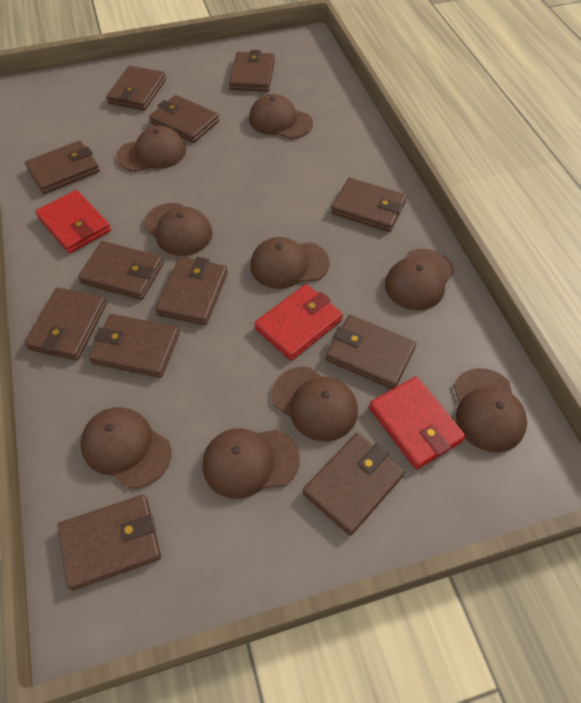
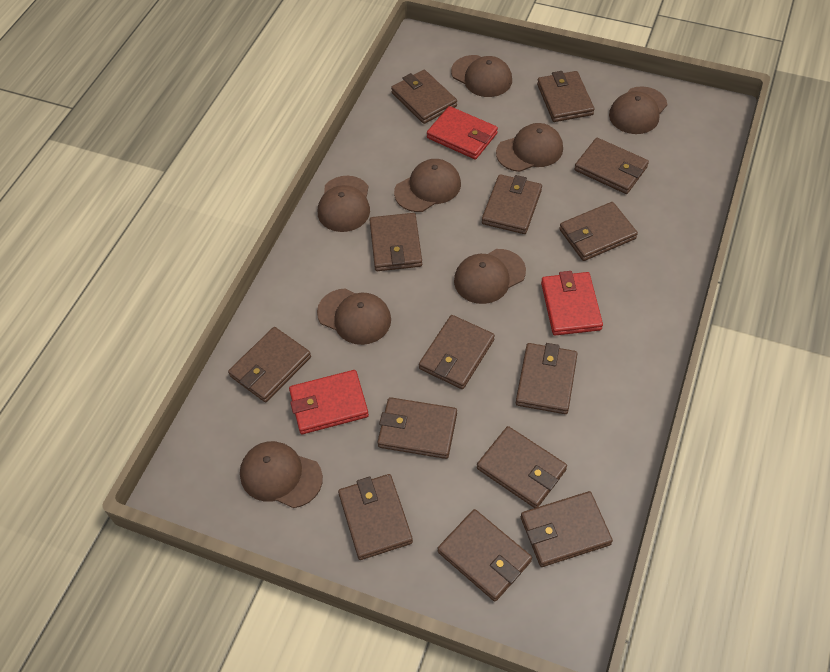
brown cap: [81,407,171,488] [117,126,186,172] [144,203,213,256] [202,428,300,499] [249,94,313,139] [250,237,329,289] [272,367,358,442] [385,249,454,310] [453,368,527,452] = 9 -> [240,441,323,508] [317,288,391,345] [318,176,370,232] [394,159,461,212] [451,55,512,97] [454,249,526,304] [496,123,563,172] [609,86,667,134] = 8
brown wallet: [24,288,107,360] [25,141,100,194] [57,495,161,591] [78,241,163,300] [89,314,179,378] [106,66,166,111] [149,95,219,143] [155,257,228,325] [229,50,275,92] [303,433,405,536] [326,315,416,389] [331,178,407,232] = 12 -> [228,327,311,402] [338,474,413,560] [369,213,422,271] [377,397,457,459] [391,70,457,124] [419,315,495,389] [438,509,532,601] [477,426,567,508] [482,174,542,234] [516,343,578,414] [521,491,613,567] [537,71,595,122] [559,202,638,261] [574,138,649,194] = 14

